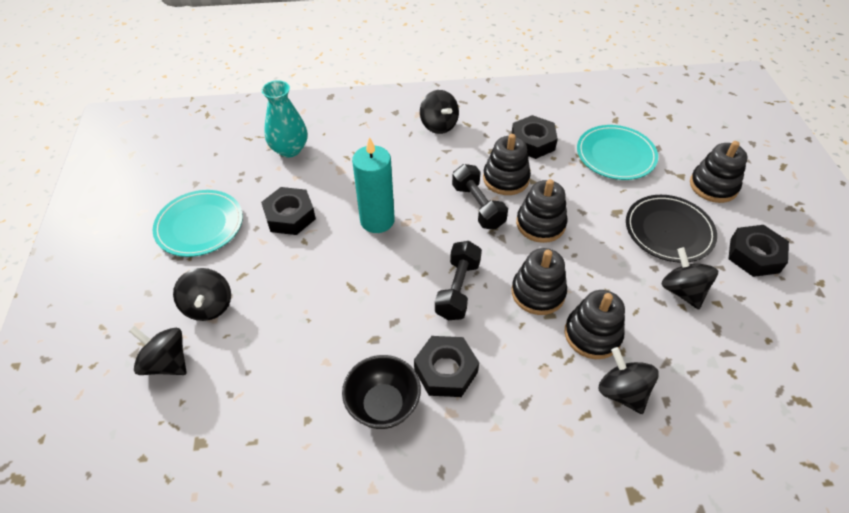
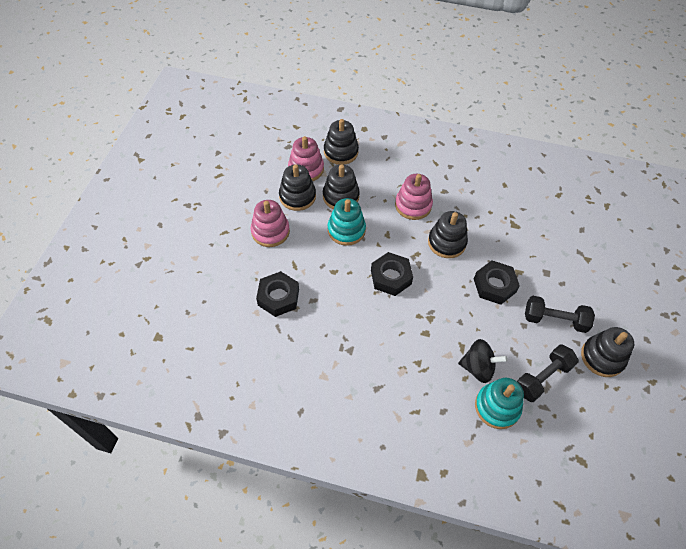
black bowl: [342,355,421,429] = 1 -> none = 0
black nut: [261,187,316,235] [414,336,479,397] [511,115,558,159] [728,225,789,277] = 4 -> [256,271,299,317] [371,252,413,296] [474,260,520,305] = 3
black plate: [626,195,717,263] = 1 -> none = 0
black spinning top: [129,326,187,375] [173,268,231,321] [420,90,459,134] [598,347,659,414] [662,247,718,309] = 5 -> [458,339,508,383] = 1
pink stacking toy: none = 0 -> [251,200,290,247] [288,136,324,181] [395,174,433,220] = 3
turquoise candle: [352,137,395,233] = 1 -> none = 0
turquoise plate: [153,190,243,257] [577,125,658,180] = 2 -> none = 0
turquoise stacking toy: none = 0 -> [328,198,366,246] [475,378,524,429] = 2
turquoise vase: [261,80,307,157] = 1 -> none = 0

